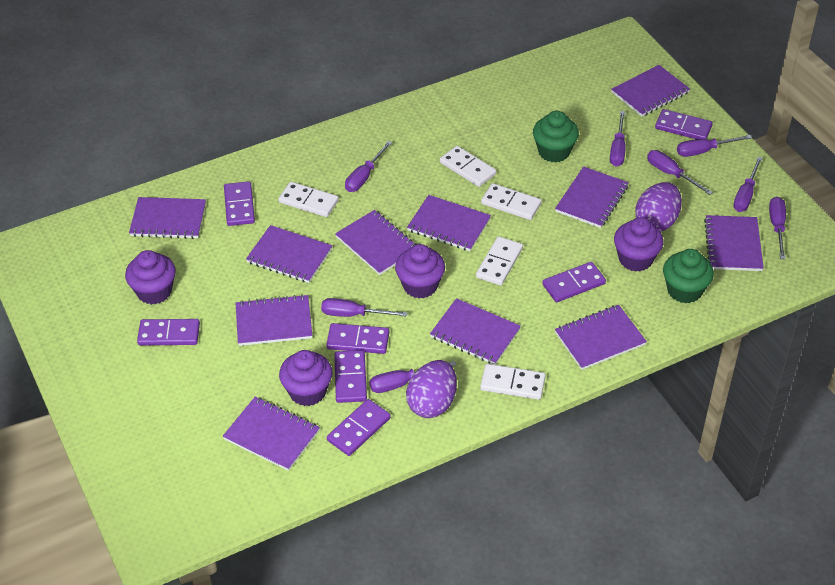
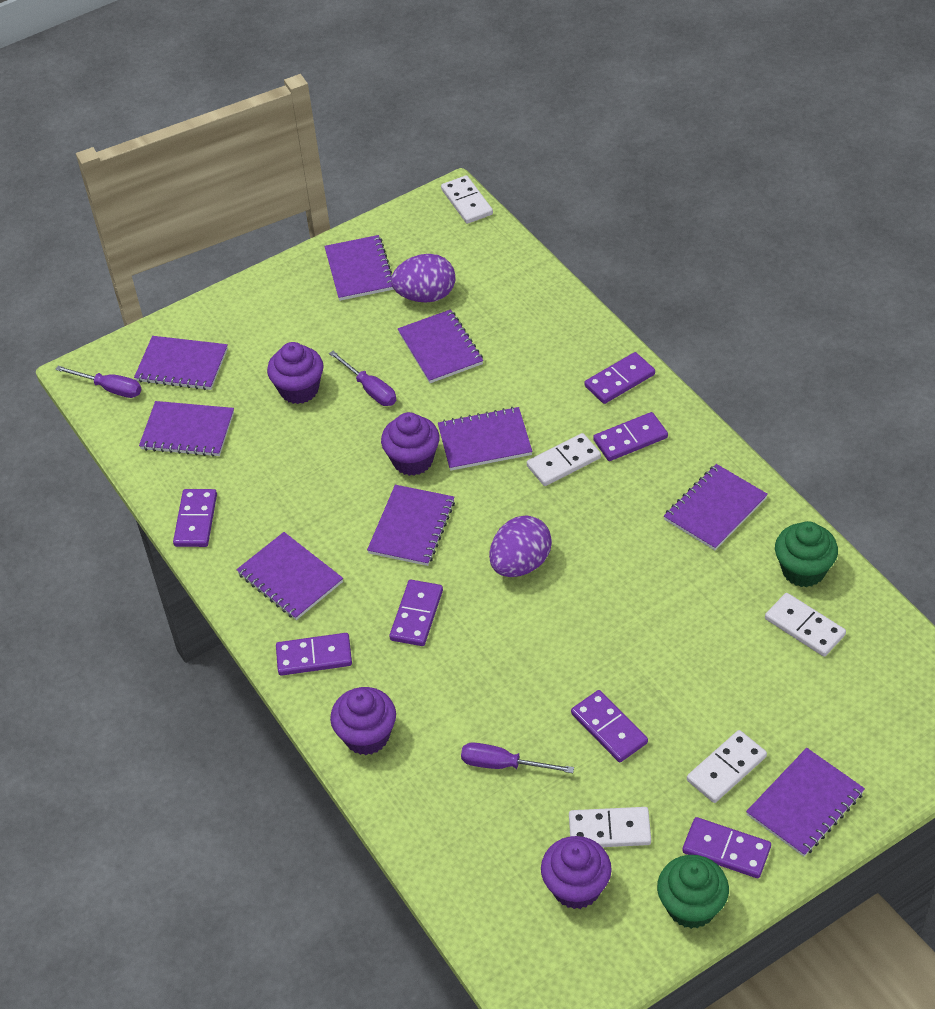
purple notebook: [129,197,206,239] [223,397,320,471] [236,294,312,346] [246,225,332,283] [335,210,417,275] [407,195,491,251] [430,298,521,365] [555,166,629,228] [555,305,647,370] [611,65,690,117] [704,215,764,271] = 11 -> [134,336,228,390] [139,401,234,457] [236,532,343,620] [324,235,394,301] [367,485,455,566] [398,309,483,383] [438,407,532,471] [664,464,768,550] [746,748,865,857] = 9
purple screwdriver: [321,298,408,317] [345,141,392,192] [369,361,456,393] [610,111,626,167] [647,150,713,195] [677,135,752,157] [733,157,762,212] [769,197,786,259] = 8 -> [55,366,141,398] [329,351,396,406] [461,742,574,773] = 3

